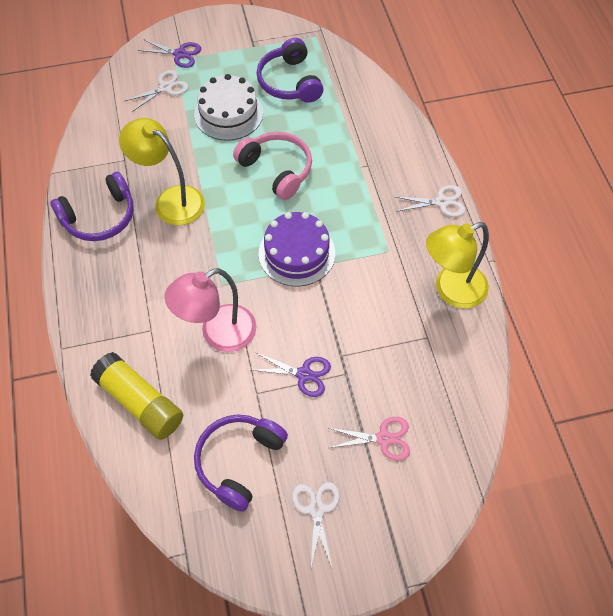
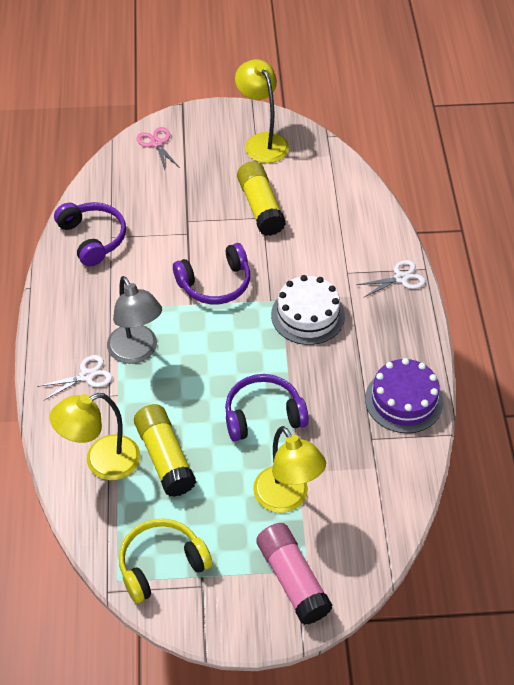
grey lamp: none = 0 -> [107,276,162,364] = 1
pink glue stick: none = 0 -> [256,523,332,625] = 1
pink headphones: [233,131,312,200] = 1 -> none = 0
pink lamp: [164,268,256,352] = 1 -> none = 0
purple scissors: [138,39,201,68] [252,352,331,397] = 2 -> none = 0
white scissors: [125,70,189,112] [292,482,340,569] [396,185,465,217] = 3 -> [37,355,112,400] [357,260,425,298] = 2
yellow glue stick: [90,352,183,440] = 1 -> [134,404,196,497] [237,161,286,236] = 2
yellow headphones: none = 0 -> [119,518,212,603] = 1
yellow lamp: [119,118,205,225] [426,222,489,309] = 2 -> [50,393,140,480] [235,59,289,163] [253,426,326,513] = 3

